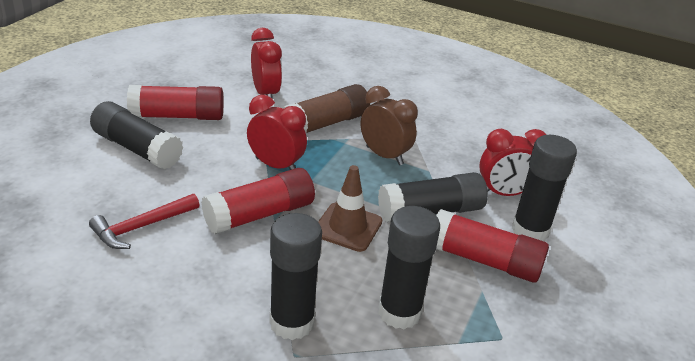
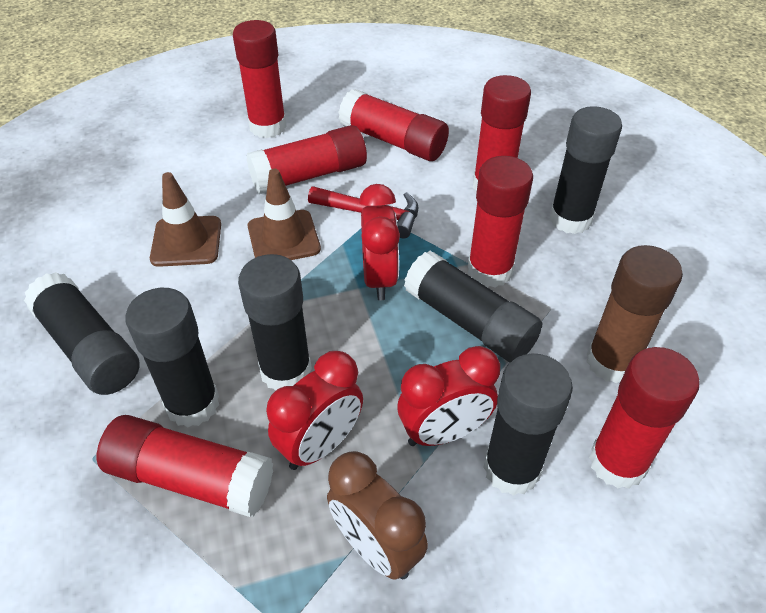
black glue stick: [90,101,183,170] [269,213,322,340] [378,172,488,223] [378,206,440,329] [512,135,577,242] = 5 -> [24,272,140,395] [125,288,219,428] [238,254,312,391] [404,251,542,362] [483,354,573,496] [550,106,622,234] = 6
brown traffic cone: [318,165,382,252] = 1 -> [150,172,221,267] [248,169,321,260] = 2
red glue stick: [127,85,223,120] [201,168,315,234] [436,209,549,283] = 3 -> [97,415,273,517] [233,20,287,138] [246,125,367,194] [338,89,449,161] [468,156,533,288] [473,75,531,193] [589,347,700,489] = 7

